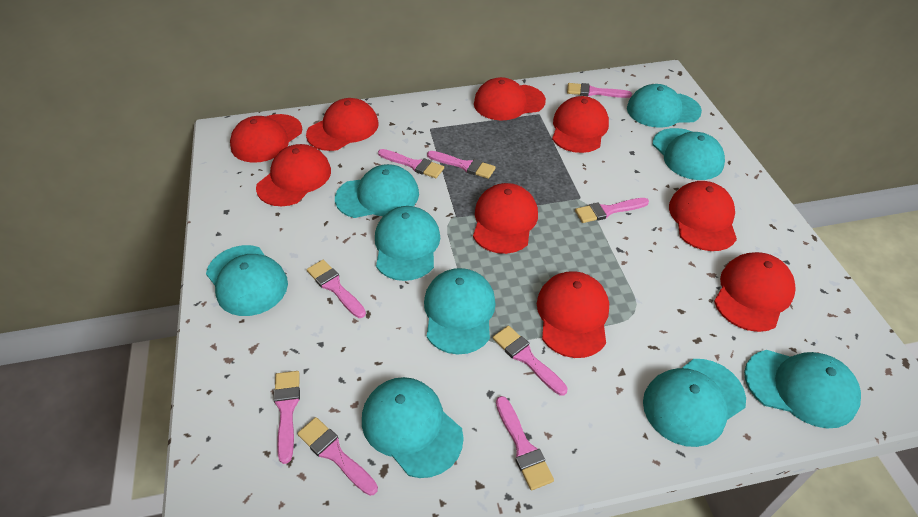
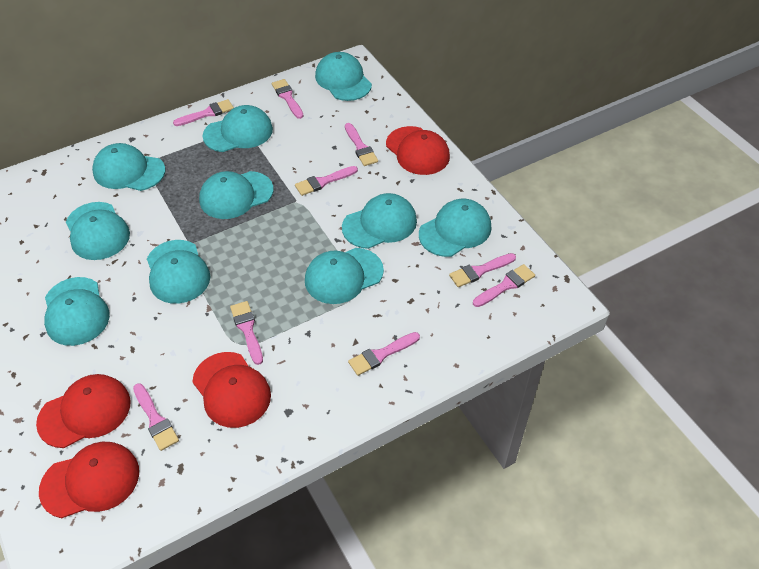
red cap: [230,114,302,163] [256,144,331,206] [306,98,379,151] [473,183,538,254] [474,77,546,121] [537,271,609,358] [552,96,609,153] [669,181,737,251] [714,252,796,332] = 9 -> [36,374,131,448] [39,442,139,518] [192,352,271,428] [386,126,450,175] = 4
turquoise cap: [206,245,288,316] [335,164,419,218] [362,377,464,478] [375,206,440,281] [424,268,496,355] [627,84,702,128] [643,359,746,447] [653,128,725,180] [744,350,861,428] = 9 -> [44,277,110,346] [66,202,130,260] [92,143,165,191] [147,240,210,304] [199,171,274,219] [203,105,273,152] [305,248,384,304] [315,52,372,101] [342,193,417,249] [419,199,492,257] = 10

